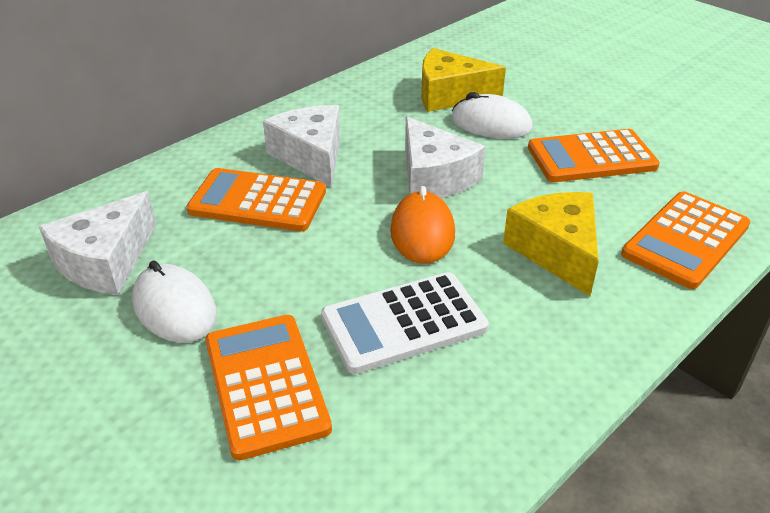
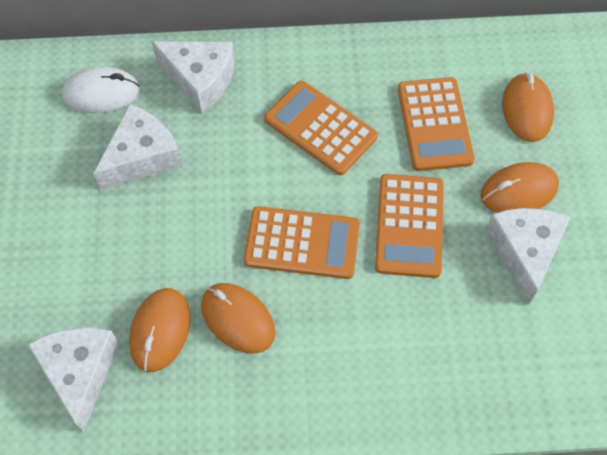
orange mouse: [390,186,455,264] = 1 -> [129,288,190,372] [201,283,276,354] [480,162,559,213] [502,72,554,142] = 4
white calculator: [321,272,489,374] = 1 -> none = 0
white cheese: [39,191,156,295] [263,105,340,188] [405,117,486,198] = 3 -> [27,328,119,432] [93,104,182,190] [152,42,235,113] [485,208,571,305] = 4
white mouse: [132,260,217,343] [451,92,533,139] = 2 -> [62,67,140,113] = 1
yellow cheese: [421,48,506,112] [503,192,599,296] = 2 -> none = 0

